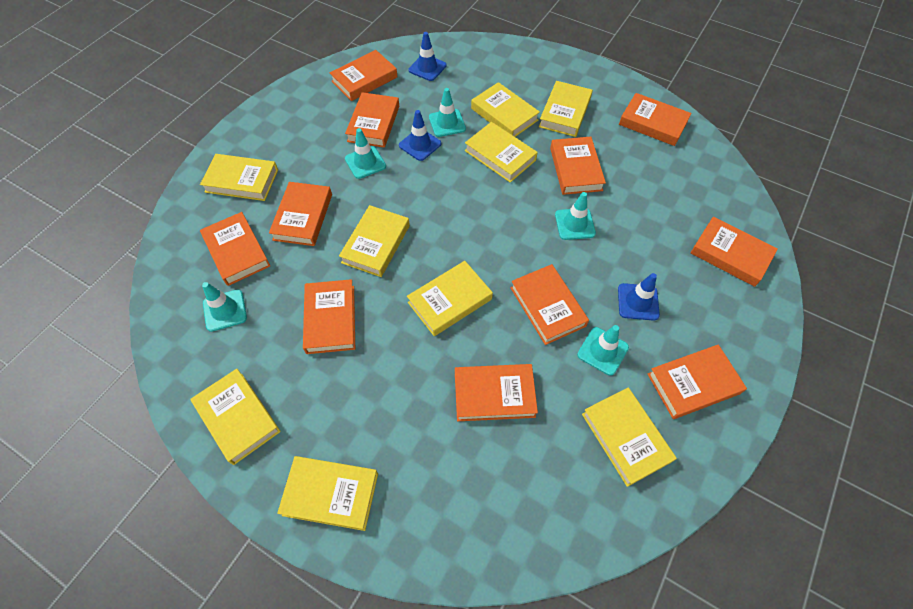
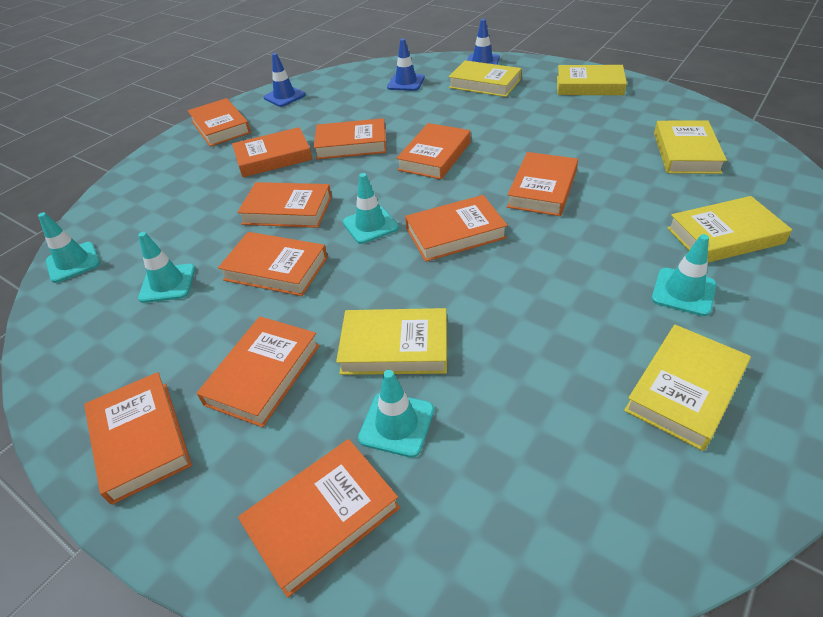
yellow book: [190,369,281,465] [200,154,278,201] [277,456,378,531] [339,205,410,277] [407,261,493,336] [465,122,538,183] [471,82,540,137] [539,81,593,137] [582,388,677,487] = 9 -> [336,308,447,375] [449,60,521,97] [557,65,627,95] [624,324,751,451] [654,121,727,174] [667,196,792,263] = 6

